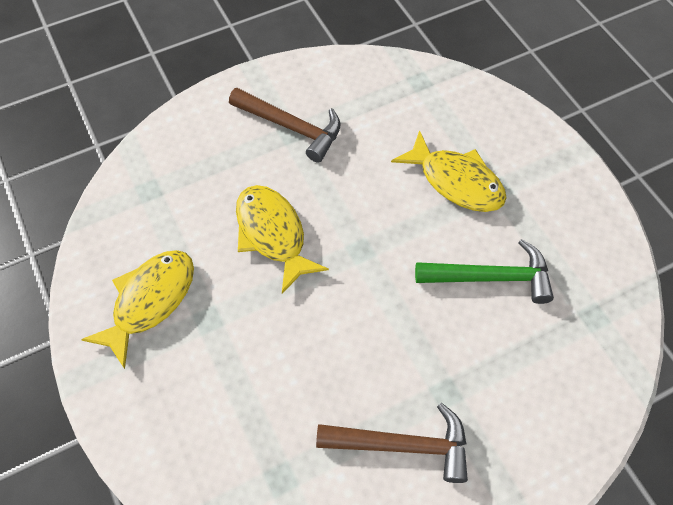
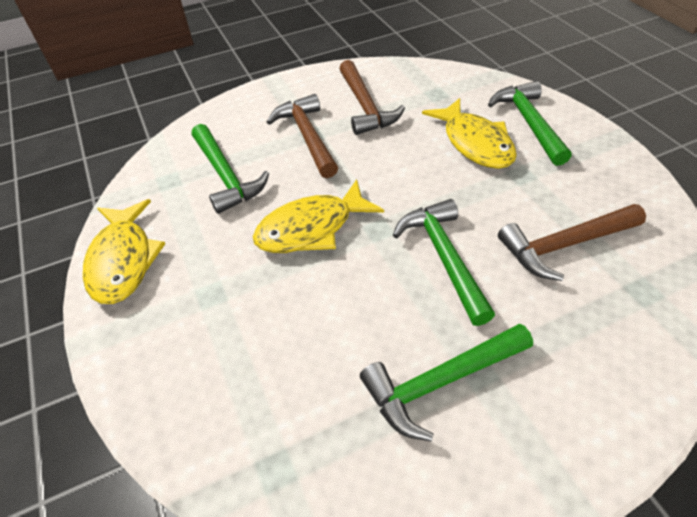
brown hammer: [229,88,341,163] [316,403,468,483] = 2 -> [267,94,338,178] [339,60,405,135] [498,204,646,281] = 3
green hammer: [415,239,554,304] = 1 -> [192,124,269,214] [360,324,533,442] [393,199,495,326] [488,81,572,166] = 4

